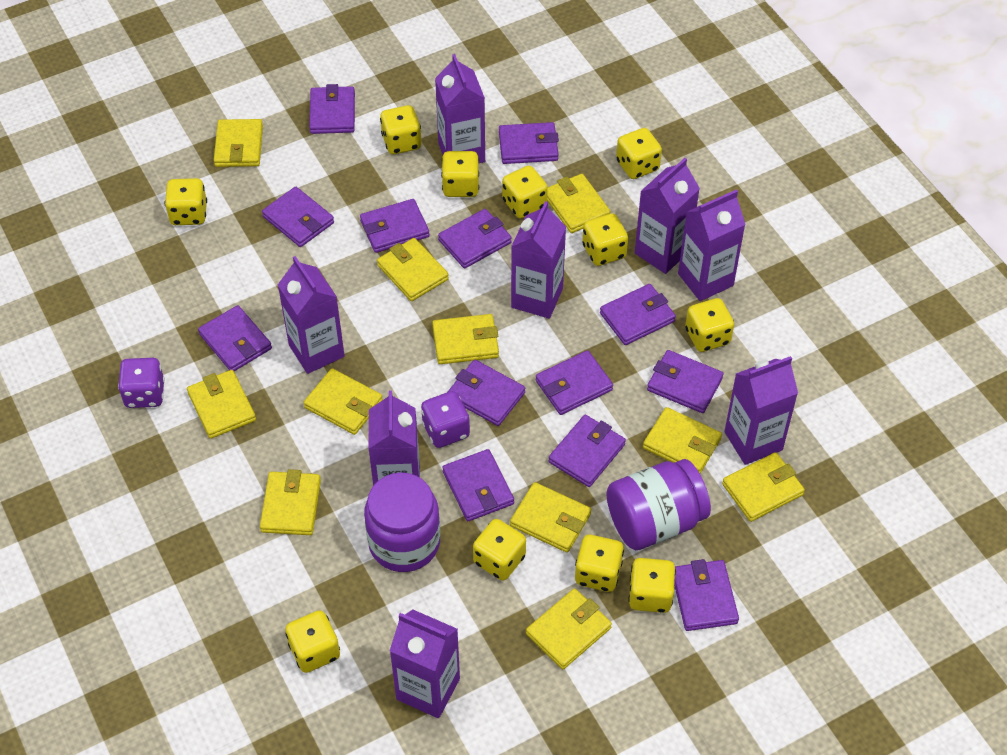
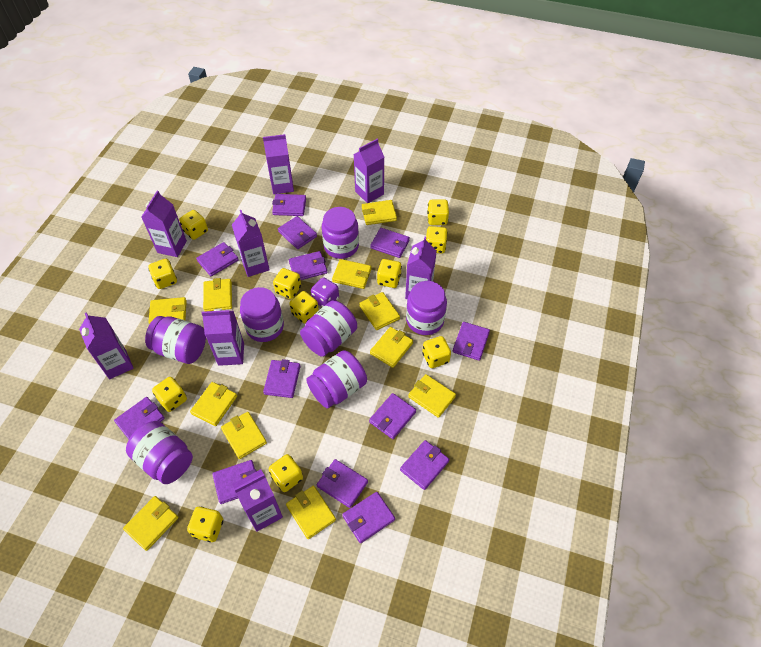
purple dice: [118,358,165,408] [421,391,470,448] = 2 -> [311,277,339,307] = 1
purple jar: [364,472,440,572] [606,459,711,550] = 2 -> [126,421,193,484] [145,316,206,364] [240,287,284,342] [300,300,357,357] [306,350,367,408] [322,207,359,259] [406,281,447,335] = 7

